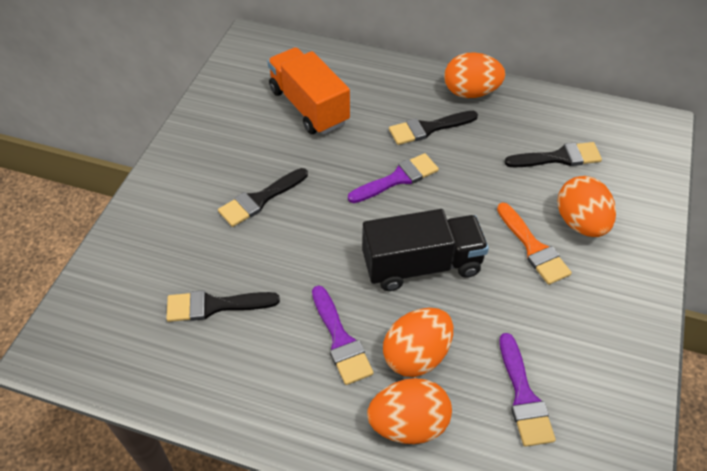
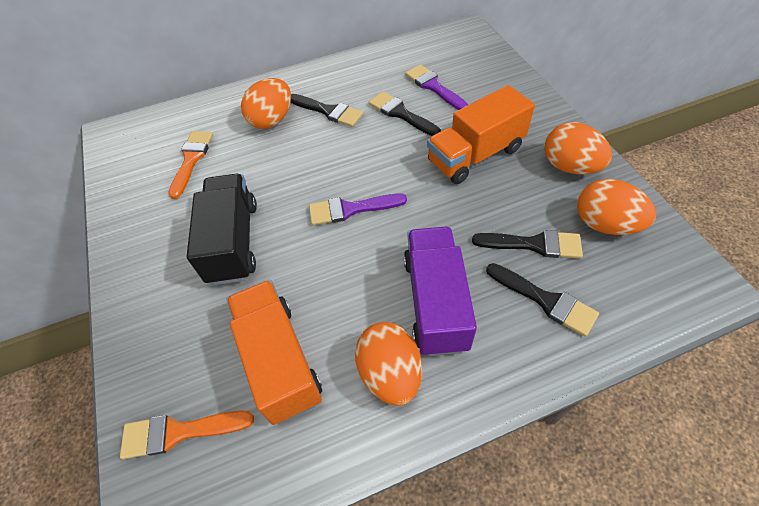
orange brush: [497,202,572,285] = 1 -> [120,410,254,459] [168,131,213,199] = 2
orange truck: [267,47,350,135] = 1 -> [227,280,322,425] [427,85,535,184] = 2
purple brush: [312,285,374,385] [348,153,439,203] [499,333,556,447] = 3 -> [309,194,407,225] [405,64,468,110] = 2
purple truck: none = 0 -> [404,226,477,356] = 1

